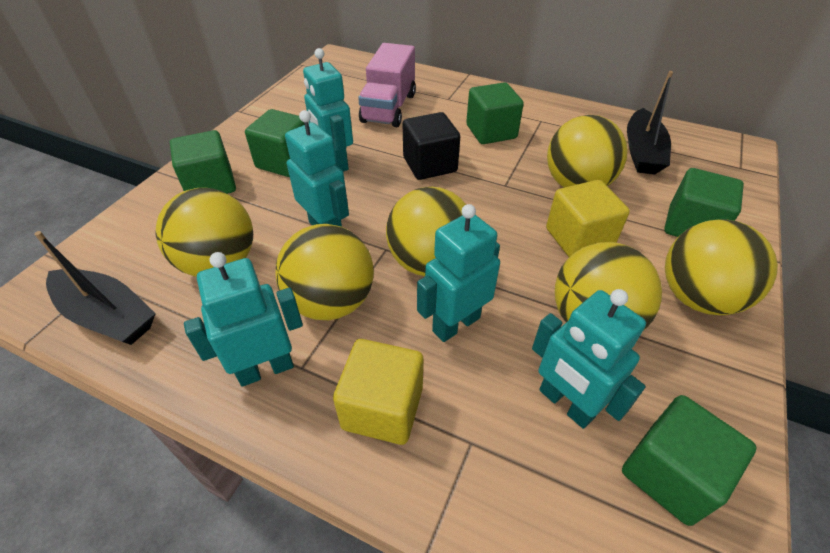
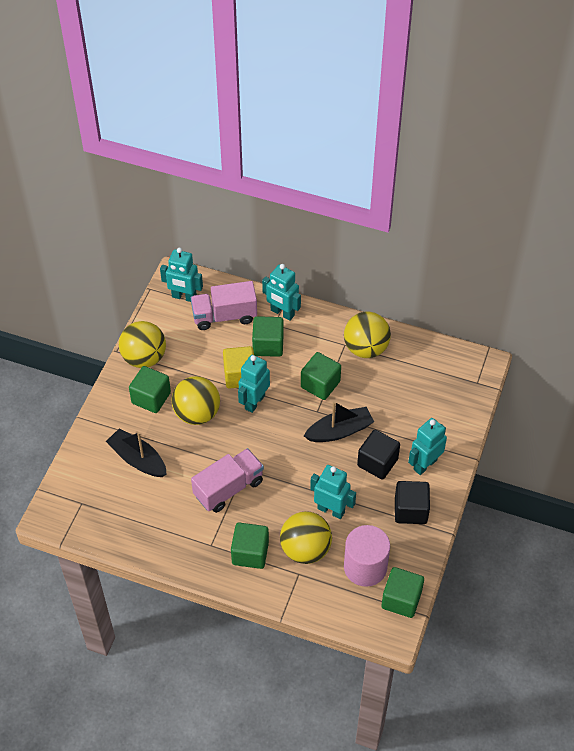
black cube: [403,112,460,180] = 1 -> [357,430,400,479] [395,481,430,524] = 2
pink cylinder: none = 0 -> [344,525,390,587] = 1
pink truck: [358,43,416,127] = 1 -> [191,281,257,330] [191,448,264,513] = 2
yellow ball: [155,188,253,277] [275,224,374,320] [386,187,466,276] [547,115,628,188] [555,242,662,330] [665,219,778,316] = 6 -> [119,321,166,368] [171,376,220,425] [280,511,332,564] [344,312,391,358] = 4
yellow cube: [333,339,423,445] [546,180,630,257] = 2 -> [223,346,254,389] = 1

